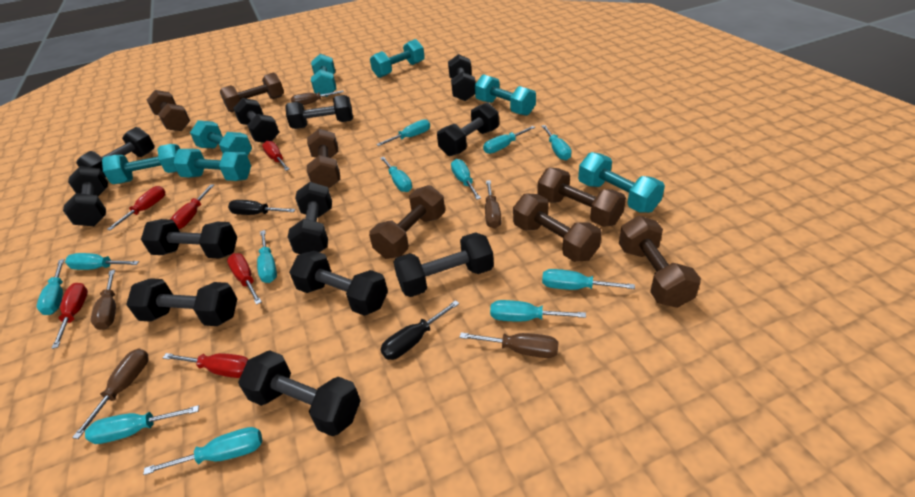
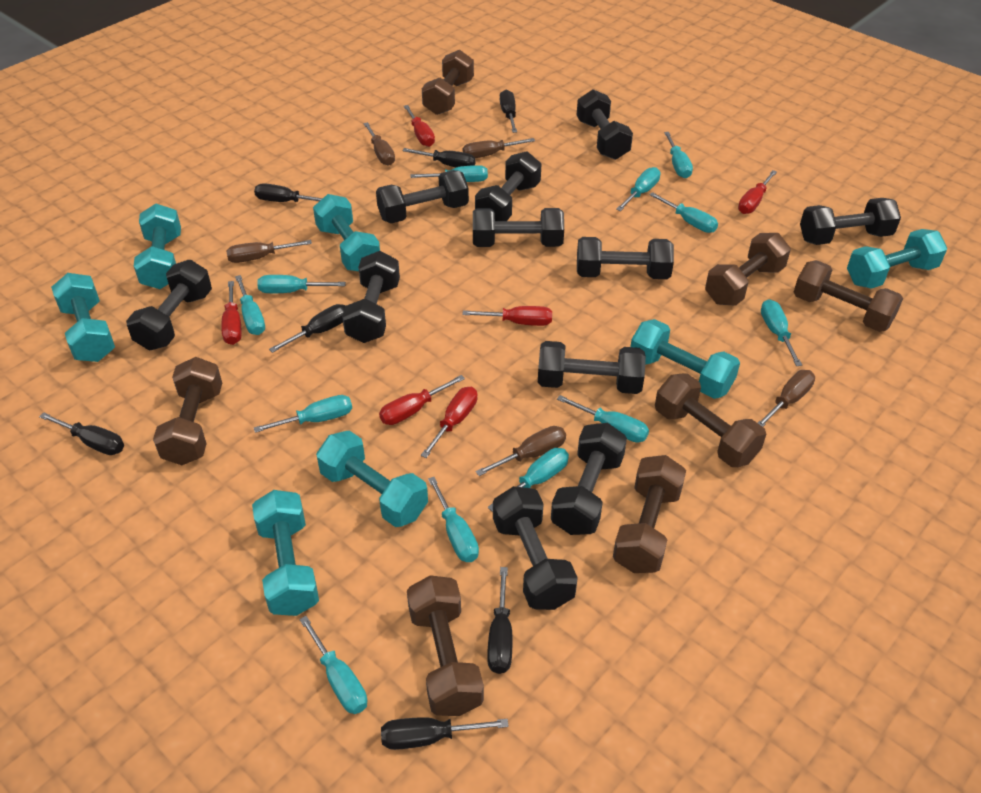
black dumbbell: [63,166,108,226] [76,127,155,178] [126,278,237,326] [141,219,237,259] [233,98,279,143] [238,350,361,436] [285,95,353,129] [288,182,332,254] [289,251,388,316] [393,232,494,297] [437,102,499,156] [448,54,476,101] = 12 -> [126,260,212,351] [342,251,400,343] [376,170,469,223] [473,208,564,247] [475,151,541,221] [493,486,578,610] [538,341,646,394] [551,423,627,535] [576,89,633,160] [577,237,674,279] [800,198,901,245] = 11
black screwdriver: [228,200,296,215] [381,300,459,360] = 2 -> [39,412,124,455] [254,183,323,202] [269,304,346,353] [381,717,509,750] [402,148,476,167] [487,567,512,674] [499,90,517,133] = 7

